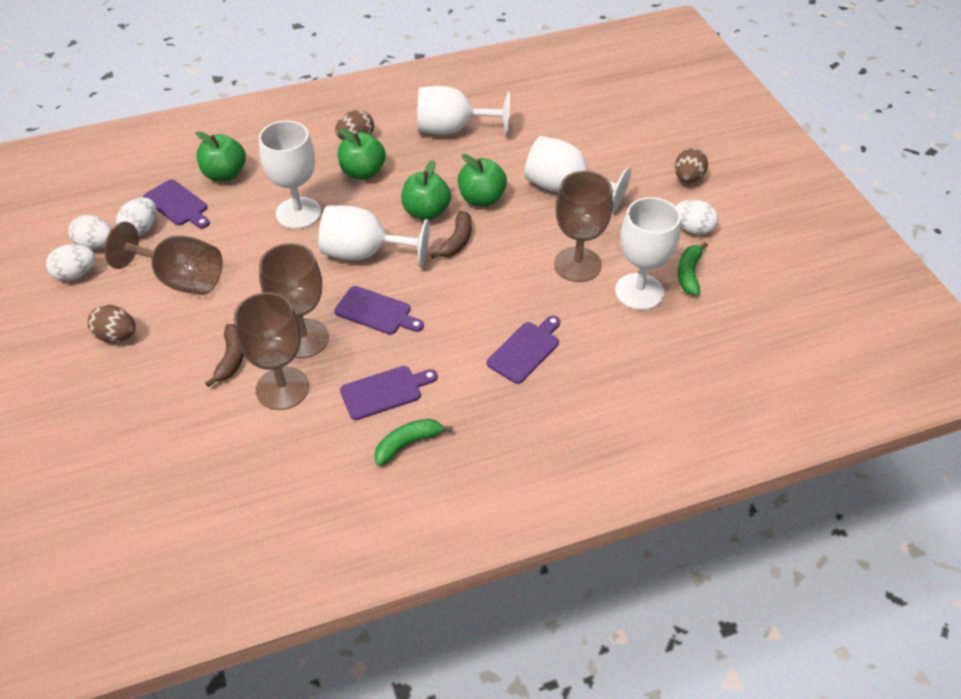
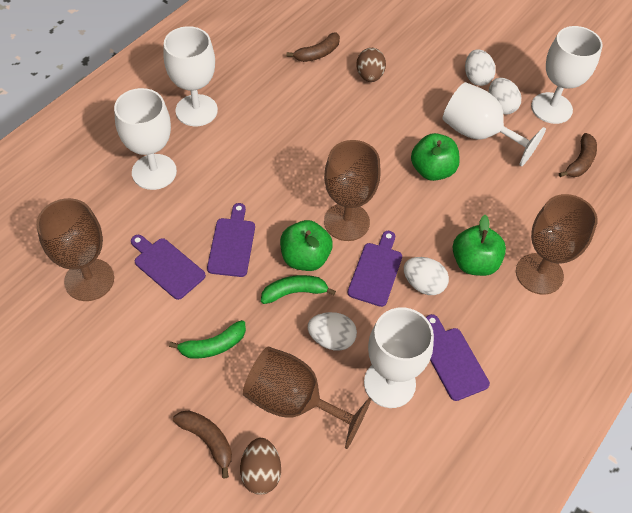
brown banana: [205,324,244,387] [430,211,472,259] = 2 -> [173,410,232,478] [287,32,340,62] [559,133,597,177] = 3
brown egg: [88,305,136,343] [335,110,374,140] [675,148,708,183] = 3 -> [240,438,281,494] [356,48,386,82] = 2
green apple: [195,131,246,182] [338,128,386,180] [401,160,451,220] [458,154,507,207] = 4 -> [280,220,333,271] [411,133,460,181] [453,215,506,276] = 3

